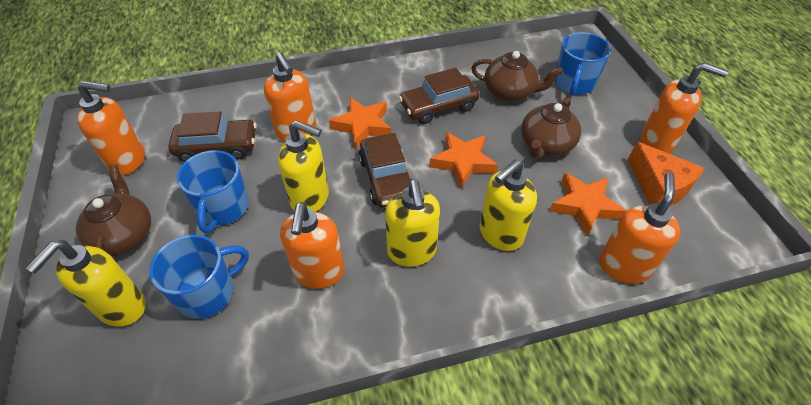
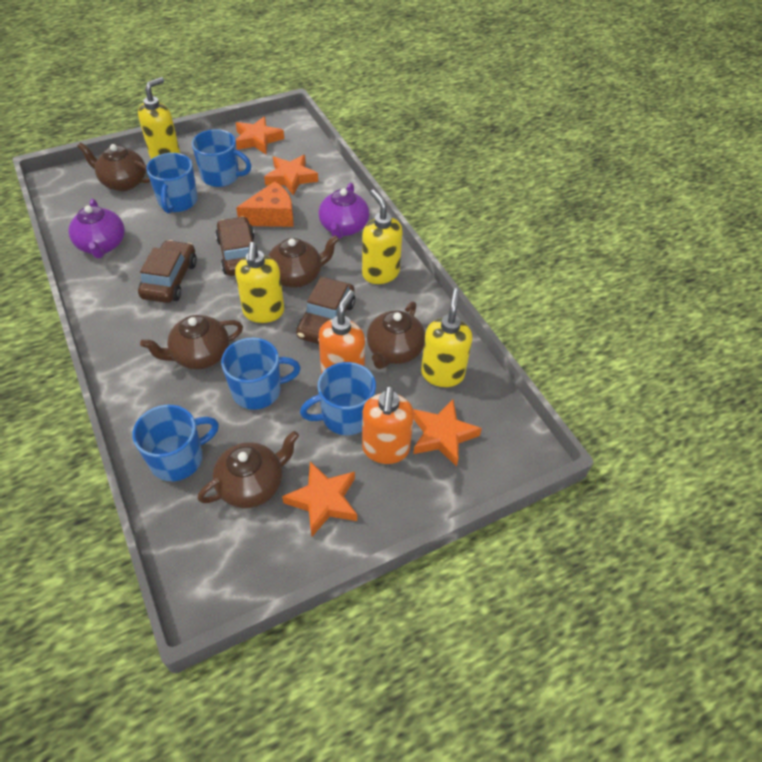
blue mug: [149,235,249,319] [177,150,249,234] [555,32,611,95] = 3 -> [133,405,219,481] [146,153,198,213] [192,129,251,187] [221,338,301,410] [300,362,376,435] = 5
brown teapot: [76,164,151,261] [471,51,563,101] [521,98,581,159] = 3 -> [77,142,150,191] [140,315,243,369] [198,431,299,508] [268,235,339,288] [367,301,425,369] = 5
orange soap dispenser: [77,81,145,176] [264,52,316,141] [280,202,344,289] [599,173,681,284] [641,63,728,154] = 5 -> [319,290,365,374] [362,386,414,464] = 2
orange star: [329,97,391,149] [429,132,498,188] [550,173,627,237] = 3 -> [236,116,284,154] [264,155,318,196] [282,461,357,537] [413,399,482,467] = 4
purple teapot: none = 0 -> [69,199,125,259] [319,183,369,239] = 2

